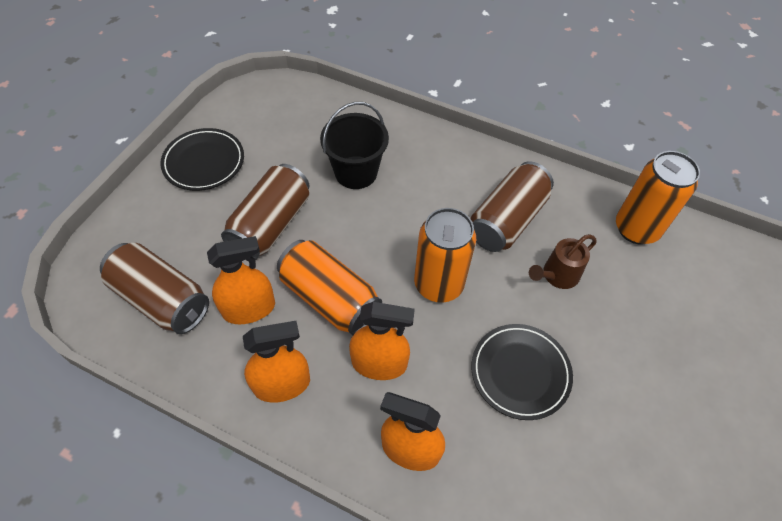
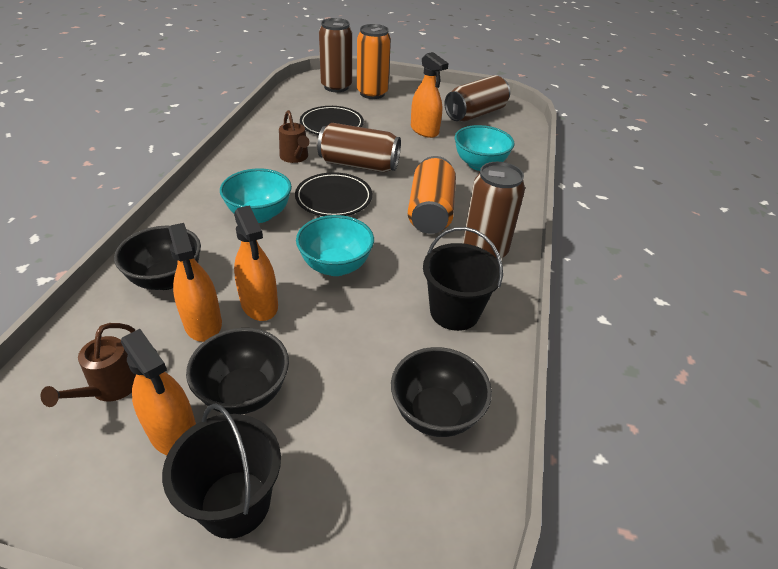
black bowl: none = 0 -> [114,226,201,290] [186,328,289,414] [391,347,492,437] = 3
black bucket: [320,102,389,189] = 1 -> [162,403,281,539] [423,227,503,331] = 2
brown can: [100,243,209,334] [221,164,310,260] [470,161,554,252] = 3 -> [317,123,401,172] [319,18,352,92] [445,75,510,122] [463,162,525,259] = 4
brown watering can: [529,234,596,289] = 1 -> [40,323,136,407] [279,110,310,163] = 2
orange can: [277,240,382,336] [414,208,476,303] [616,151,700,244] = 3 -> [357,24,391,99] [408,156,456,234] = 2
turquoise bowl: none = 0 -> [220,168,292,223] [296,215,374,276] [455,125,515,171] = 3

